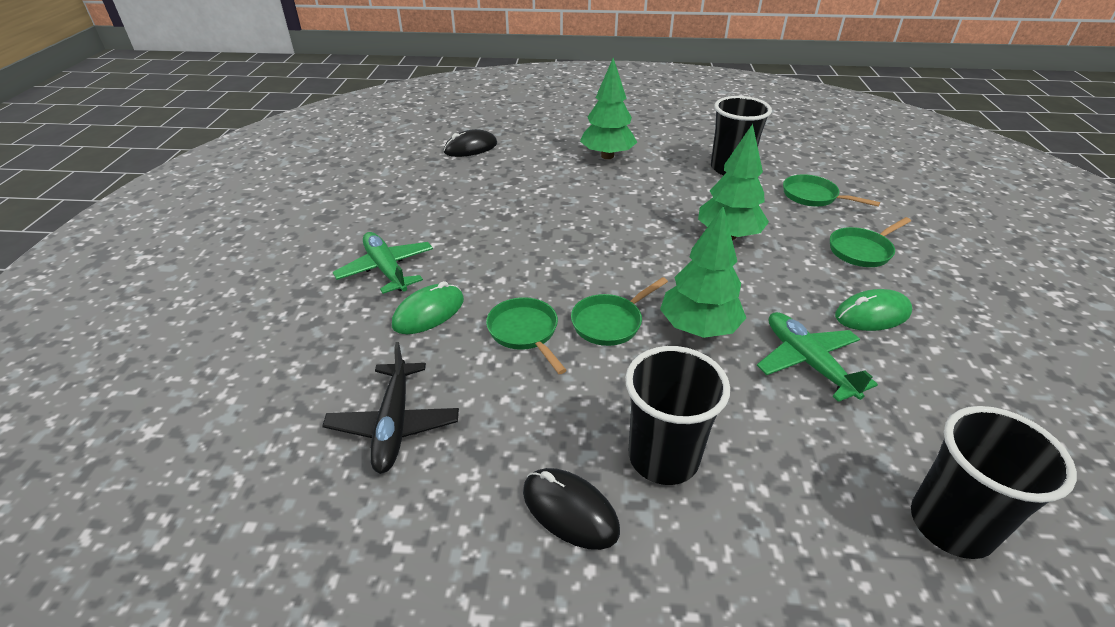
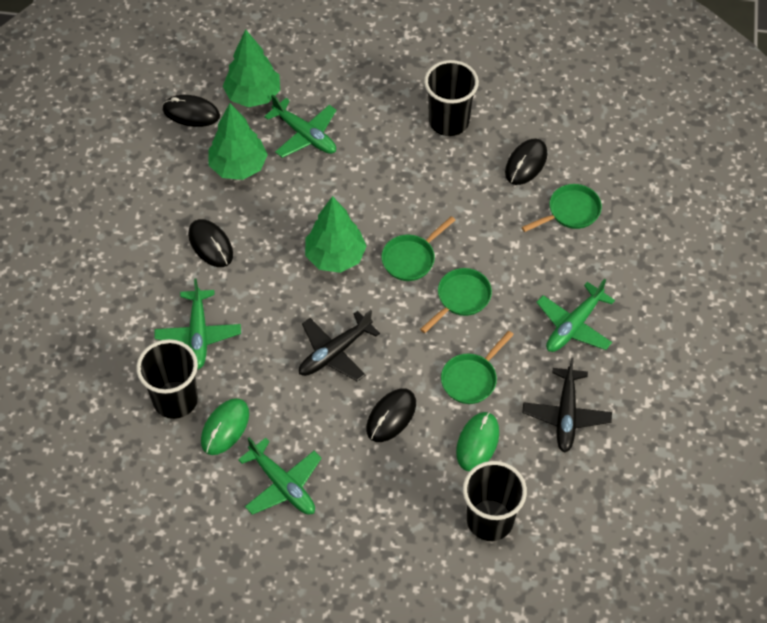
black mouse: [444,129,497,157] [523,468,620,550] = 2 -> [163,95,220,127] [188,219,233,267] [366,389,416,442] [505,139,547,185] = 4
black plane: [322,342,459,474] = 1 -> [299,310,380,382] [522,358,612,453] = 2
green plane: [333,232,433,294] [757,312,878,402] = 2 -> [155,278,241,369] [238,437,322,515] [264,94,336,158] [536,279,615,352] = 4

